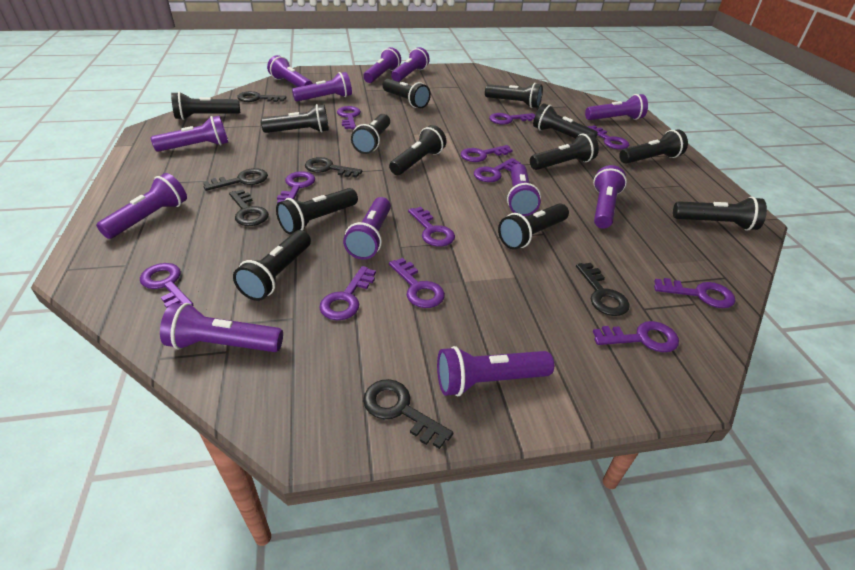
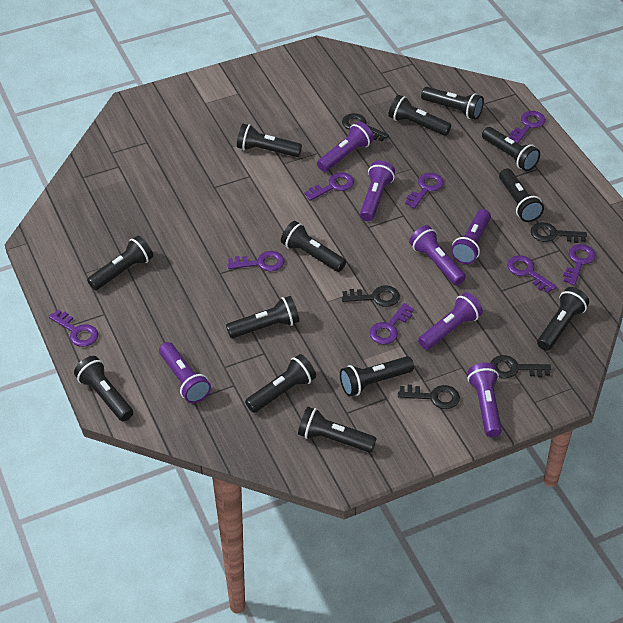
black key: [203,168,268,191] [229,189,269,226] [237,91,287,102] [305,157,362,178] [363,379,453,449] [576,263,630,316] = 6 -> [342,113,389,142] [342,285,400,307] [398,384,460,409] [490,355,551,378] [531,222,587,243] = 5
purple flashlight: [96,173,187,239] [151,116,228,152] [160,303,283,352] [267,55,313,87] [292,72,352,102] [343,197,391,260] [363,47,401,83] [391,47,430,82] [437,346,554,396] [507,164,541,216] [585,94,648,120] [593,165,627,229] = 12 -> [159,342,211,403] [317,122,374,172] [360,160,395,221] [409,225,466,285] [418,292,483,350] [451,209,491,264] [467,363,502,437] = 7
purple key: [140,263,193,308] [277,171,315,203] [319,266,376,320] [337,106,361,129] [389,258,445,308] [408,207,455,247] [461,145,513,162] [474,158,521,182] [489,113,535,125] [588,125,629,150] [593,321,679,352] [654,278,735,308] = 12 -> [49,310,98,347] [228,251,284,271] [304,172,354,201] [369,303,414,344] [405,173,444,209] [507,255,557,293] [509,111,546,143] [563,244,596,286] = 8

